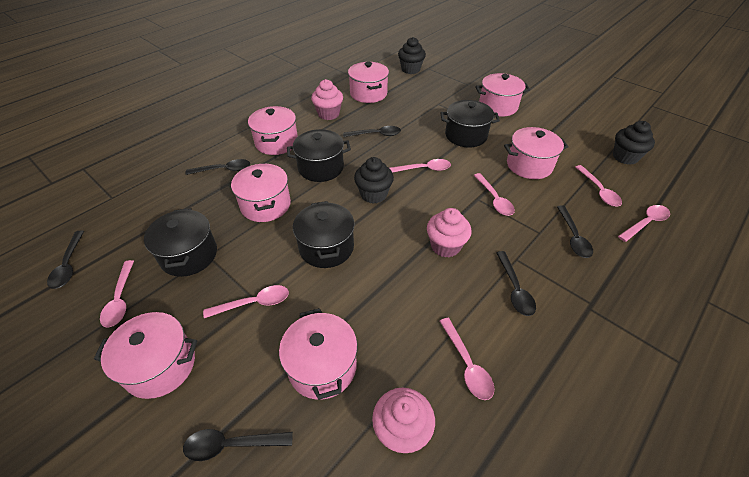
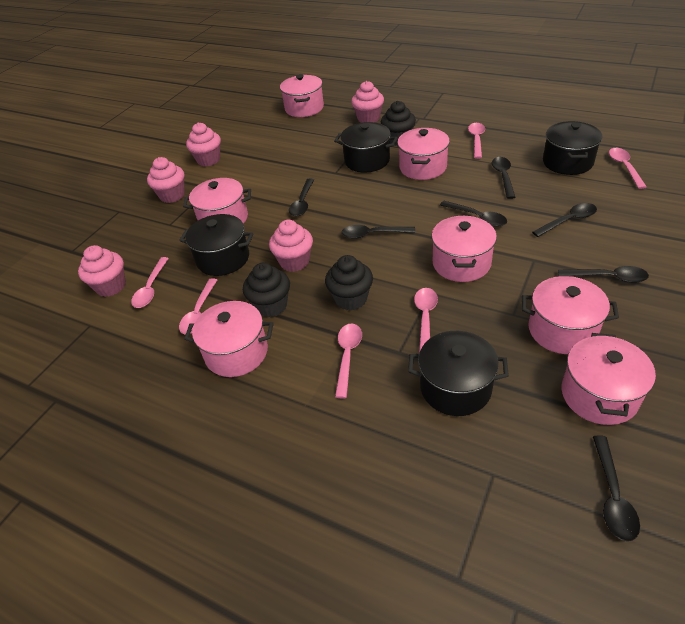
black spoon: [47,231,84,289] [183,429,293,461] [186,159,250,175] [343,126,401,137] [496,251,536,316] [557,205,593,258] = 6 -> [289,179,314,216] [342,225,415,239] [440,201,507,227] [492,157,515,199] [532,203,597,237] [558,266,649,283] [593,435,640,541] = 7
pink cupcake: [311,79,343,120] [372,388,435,453] [427,208,472,257] = 3 -> [78,245,126,297] [147,157,185,203] [186,123,221,166] [269,220,313,272] [351,81,384,123] = 5
pink spoon: [100,260,134,327] [203,285,289,318] [389,159,451,173] [440,318,494,400] [474,173,515,216] [575,165,622,206] [618,205,670,242] = 7 -> [131,257,169,308] [179,278,217,335] [335,323,362,399] [414,288,438,353] [468,123,485,159] [609,148,647,189] = 6

